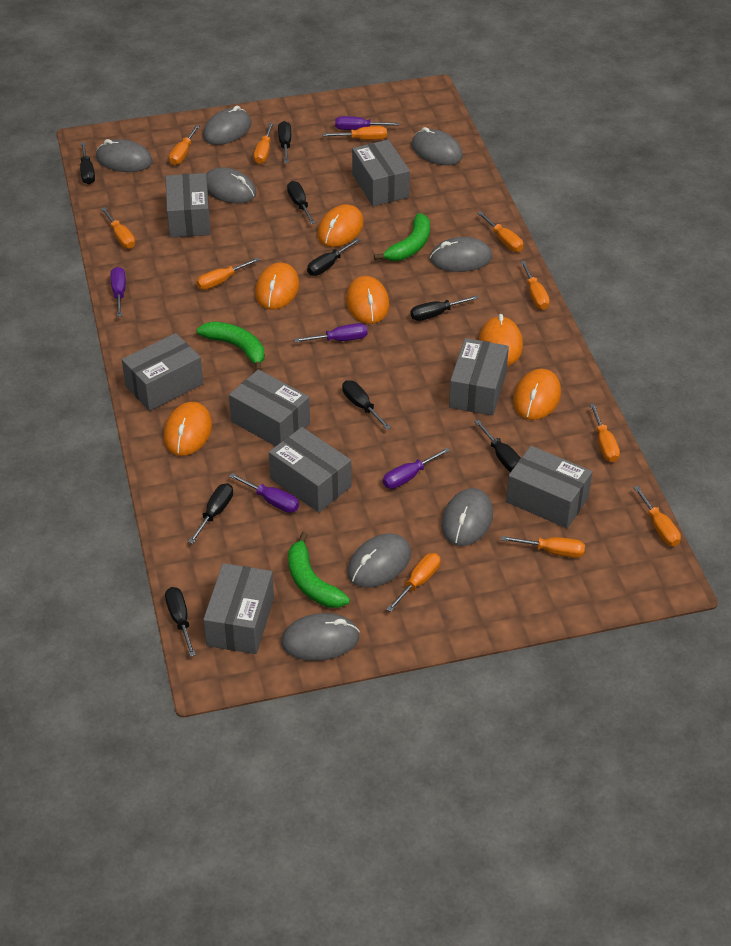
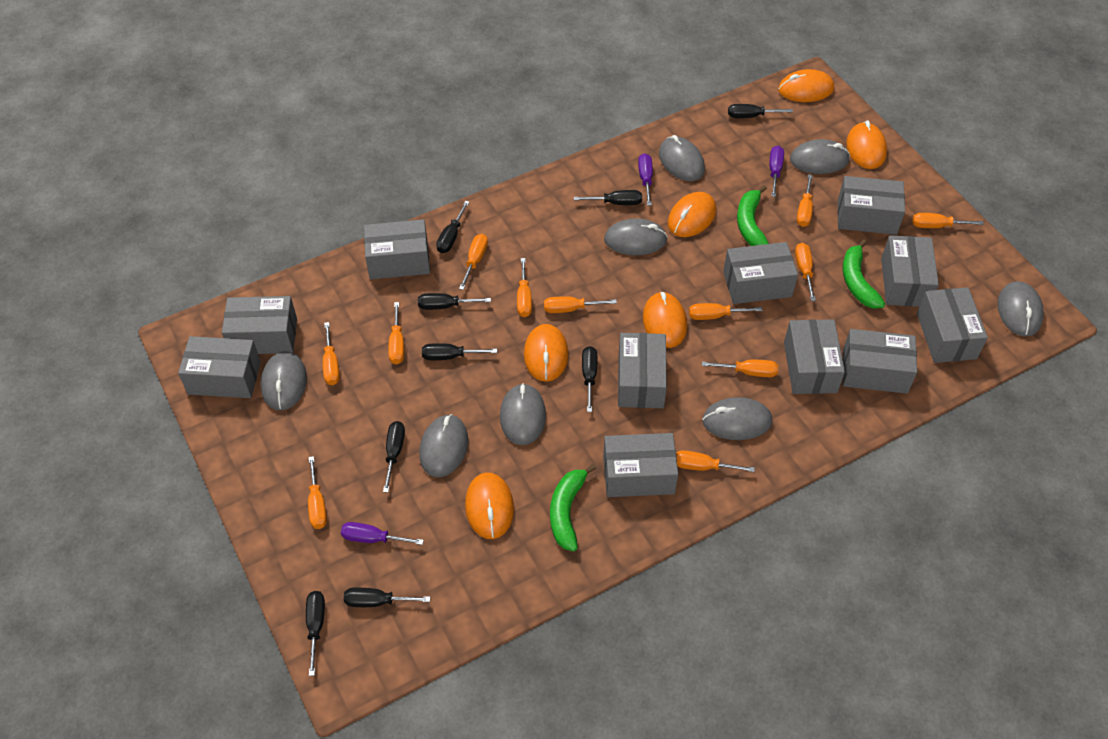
grey box: [122,333,203,411] [166,173,211,238] [203,563,274,654] [229,369,310,446] [269,427,351,512] [352,140,410,206] [449,338,509,416] [506,446,592,528] = 8 -> [178,336,261,398] [222,296,297,354] [364,219,430,279] [603,433,678,497] [618,333,667,408] [723,242,798,304] [784,319,845,394] [838,176,905,235] [843,329,917,394] [881,235,939,307] [917,287,988,363] = 11
orange screwdriver: [101,207,135,249] [169,125,200,165] [196,257,260,290] [254,123,274,164] [322,126,387,140] [386,553,441,612] [477,211,523,252] [501,536,585,558] [521,261,550,310] [590,404,620,462] [633,486,681,546] = 11 -> [308,456,327,529] [323,322,340,385] [388,302,404,364] [459,234,488,290] [517,258,532,317] [544,296,617,313] [676,450,755,472] [689,303,763,320] [702,360,778,377] [795,243,816,301] [797,174,813,227] [912,213,984,228] = 12
purple screwdriver: [111,267,126,317] [229,473,299,513] [294,323,368,343] [335,116,399,130] [383,448,450,489] = 5 -> [341,522,424,545] [638,153,653,206] [770,146,784,197] = 3

